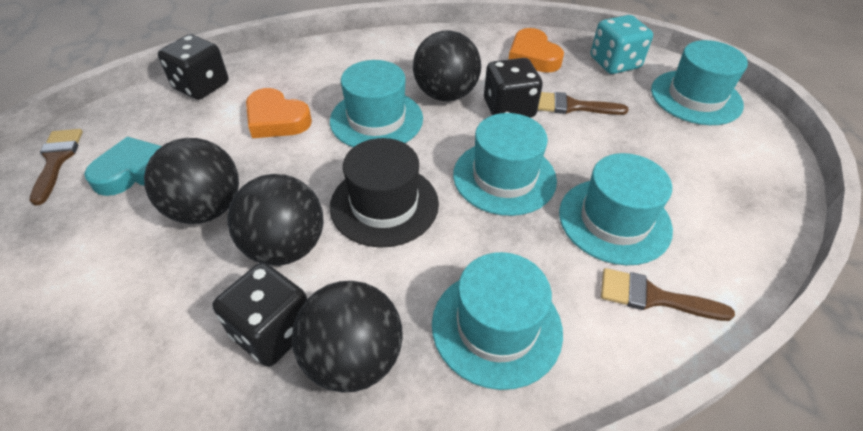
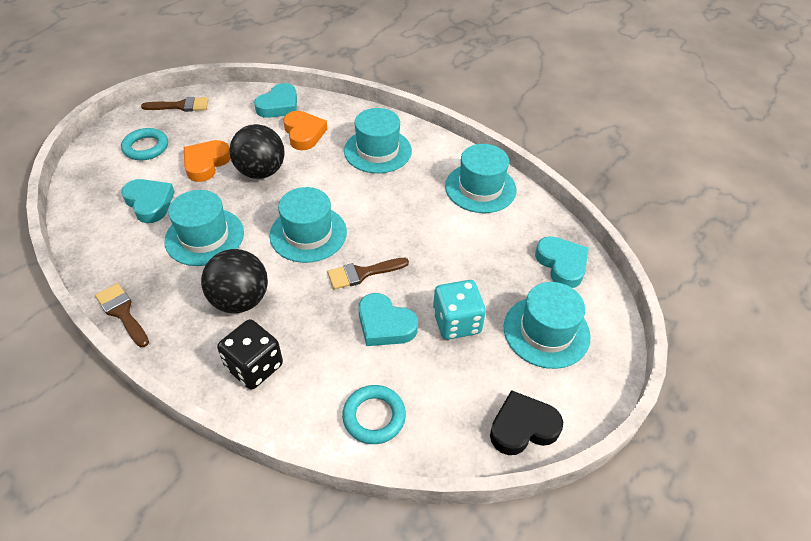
black ball: [144,138,239,224] [227,174,323,266] [292,281,403,393] [413,30,481,101] = 4 -> [201,249,268,313] [230,124,285,179] = 2
black dice: [158,34,228,100] [212,262,307,367] [484,58,543,118] = 3 -> [217,319,283,389] = 1
black hat: [330,138,439,248] = 1 -> none = 0
black heart: none = 0 -> [490,390,563,455] = 1
turquoise heart: [84,137,162,196] = 1 -> [121,179,175,223] [254,83,297,118] [358,293,418,346] [535,236,589,288] = 4
turquoise ring: none = 0 -> [121,128,168,160] [342,385,406,444] = 2

